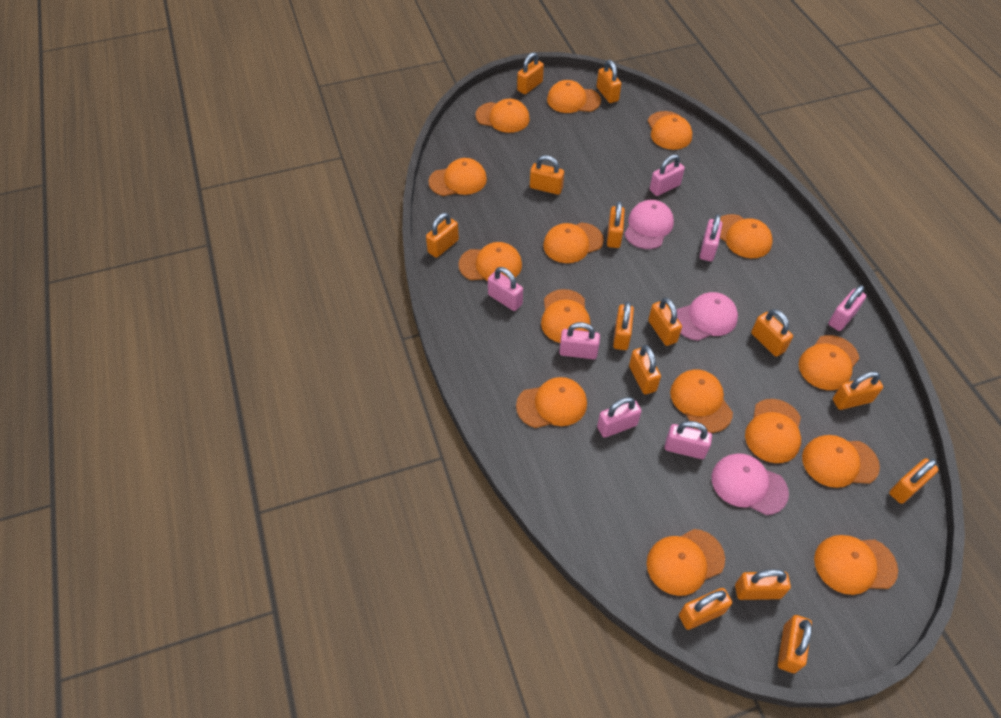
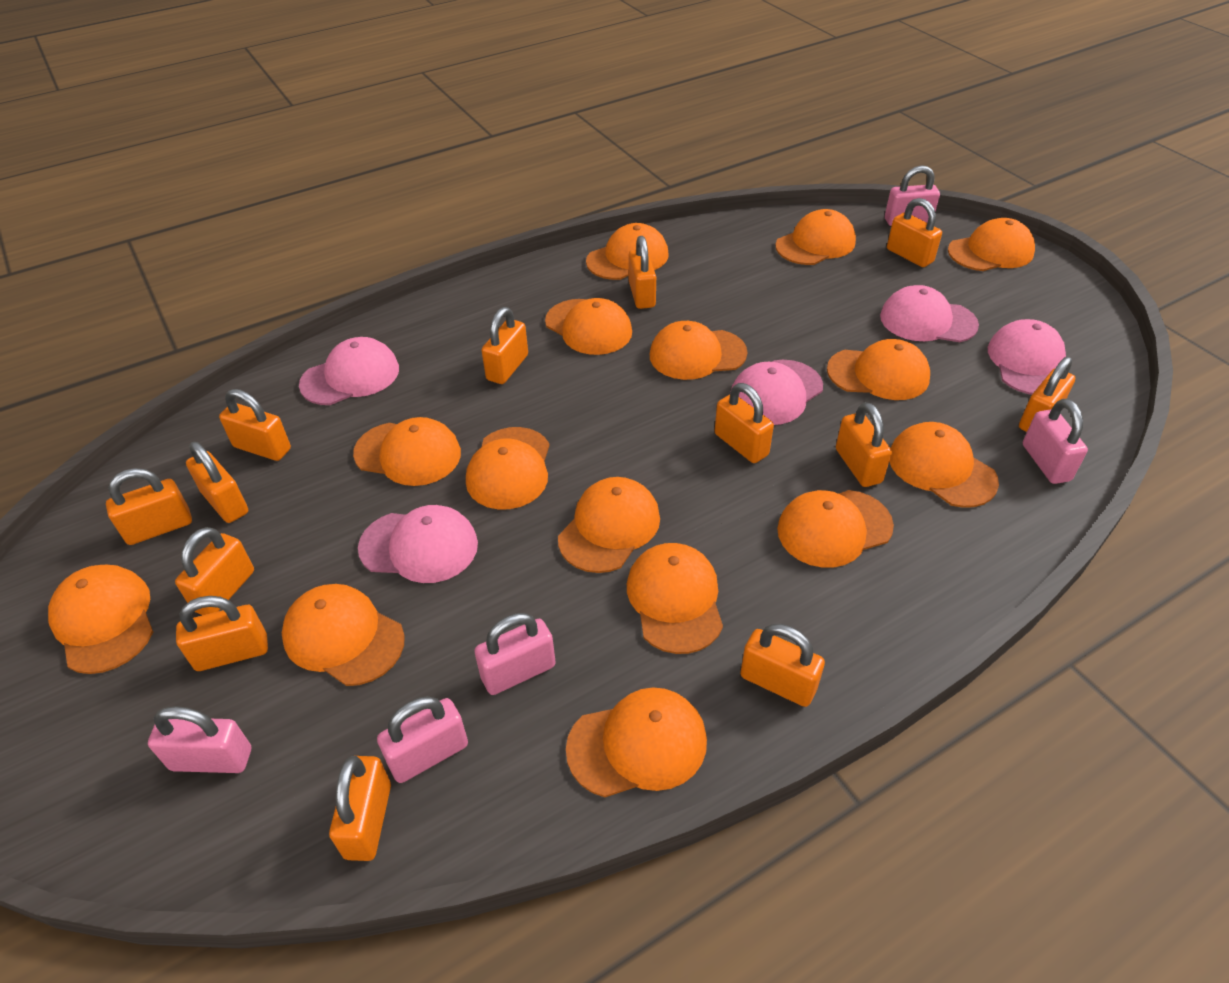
orange padlock: [426,213,459,258] [517,52,544,94] [530,155,564,195] [597,60,621,103] [607,201,625,248] [613,301,634,350] [629,345,661,394] [648,298,682,346] [679,588,732,630] [735,569,791,600] [751,309,793,357] [778,615,812,673] [833,371,883,410] [889,458,939,504] = 14 -> [106,468,192,545] [175,527,254,615] [176,596,268,671] [186,442,248,523] [219,389,291,461] [329,756,391,861] [481,307,528,384] [628,236,656,309] [715,383,774,463] [740,624,825,707] [836,402,892,487] [887,198,942,267] [1019,357,1075,432] = 13
pink cap: [624,200,674,249] [677,292,738,341] [712,453,789,515] = 3 -> [299,337,399,405] [358,505,478,583] [730,360,823,425] [880,285,979,342] [988,319,1066,395] = 5
pink padlock: [488,267,523,311] [559,322,600,359] [597,397,642,438] [650,154,685,196] [665,421,712,459] [700,214,722,261] [828,285,866,331] = 7 -> [148,706,251,773] [377,696,468,783] [474,613,556,695] [885,165,940,226] [1023,399,1088,484] = 5

